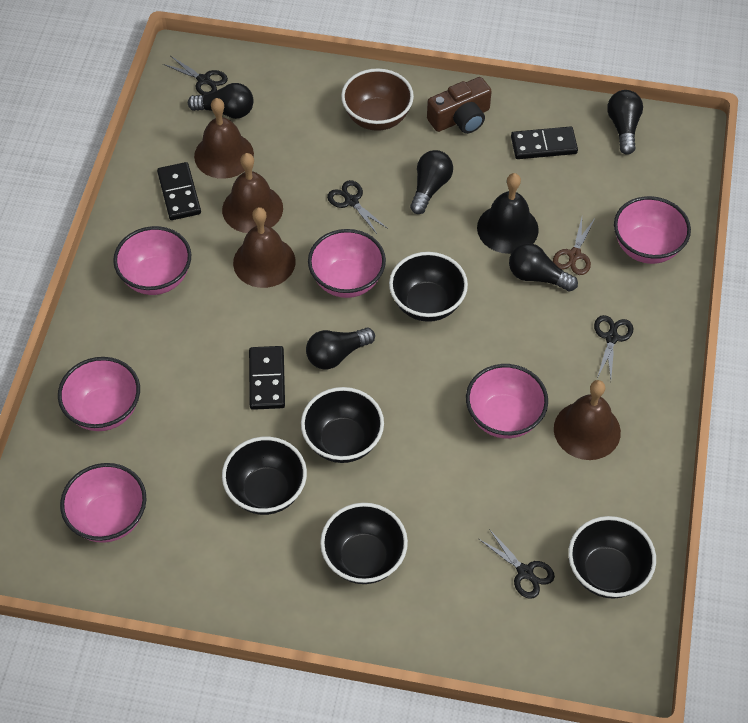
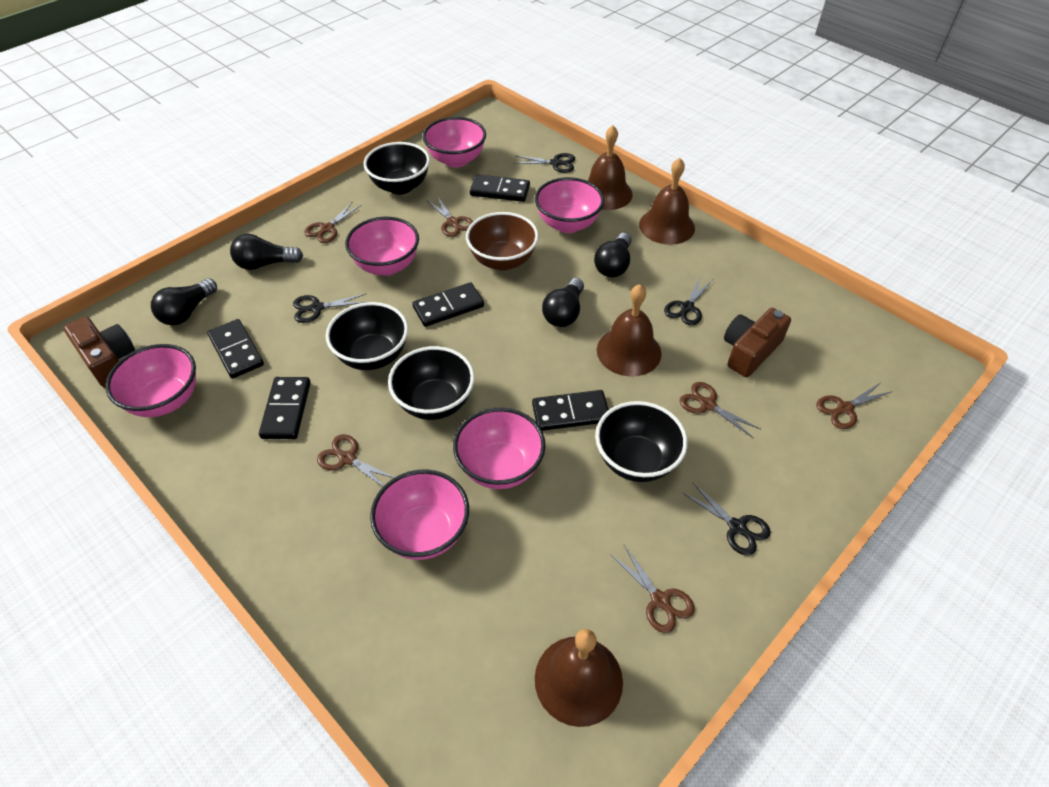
black bell: [477,173,539,254] = 1 -> none = 0
black bowl: [222,437,307,515] [301,387,384,463] [320,503,408,584] [389,252,468,322] [568,516,656,599] = 5 -> [326,302,408,370] [364,142,430,195] [388,346,475,420] [595,401,688,482] = 4
black domino: [157,162,201,220] [249,346,285,410] [511,126,578,159] = 3 -> [207,319,264,379] [259,377,311,439] [412,282,484,327] [470,174,530,202] [532,390,609,431] = 5
black light bulb: [188,83,254,119] [306,328,375,370] [410,150,453,214] [509,243,578,291] [607,90,643,155] = 5 -> [151,278,217,325] [230,234,303,270] [542,278,584,327] [594,233,632,277] = 4
brown camera: [427,77,492,134] = 1 -> [64,316,135,388] [724,308,791,377] = 2
brown scissors: [553,218,594,275] = 1 -> [304,202,361,243] [317,434,395,486] [428,196,473,237] [610,545,695,633] [680,382,760,438] [816,383,893,429] = 6

